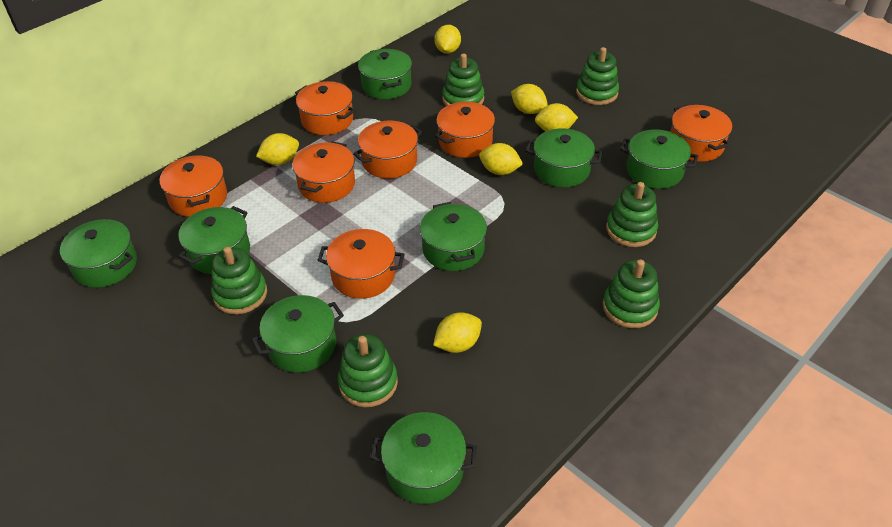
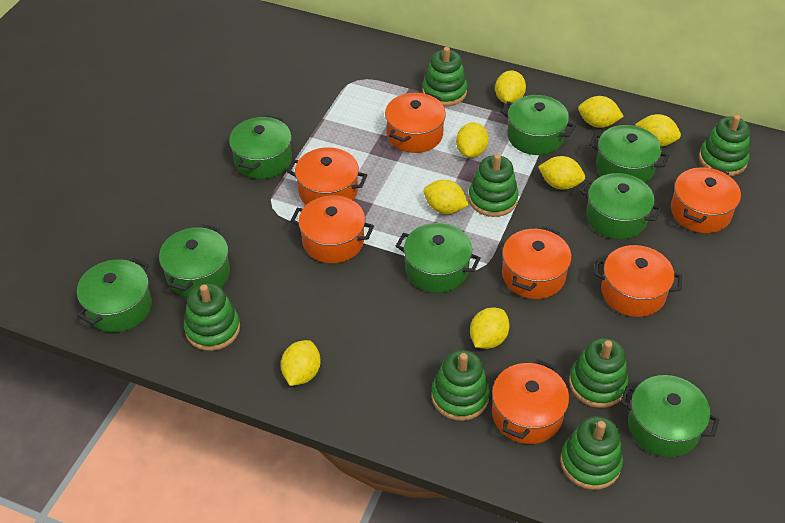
green stacking toy: [211,247,267,314] [338,334,398,407] [442,53,484,106] [576,47,619,105] [603,260,660,328] [606,182,658,247] = 6 -> [184,283,240,351] [422,47,467,106] [431,350,490,421] [468,154,519,217] [560,416,623,490] [569,338,628,408] [699,115,750,176] = 7
yellow lemon: [256,133,299,165] [433,312,482,353] [434,25,461,54] [479,143,523,175] [511,84,548,114] [535,103,578,131] = 6 -> [281,340,320,386] [424,180,469,214] [456,123,489,158] [470,307,510,349] [495,71,526,103] [538,156,585,190] [578,96,624,128] [635,114,681,146] = 8

